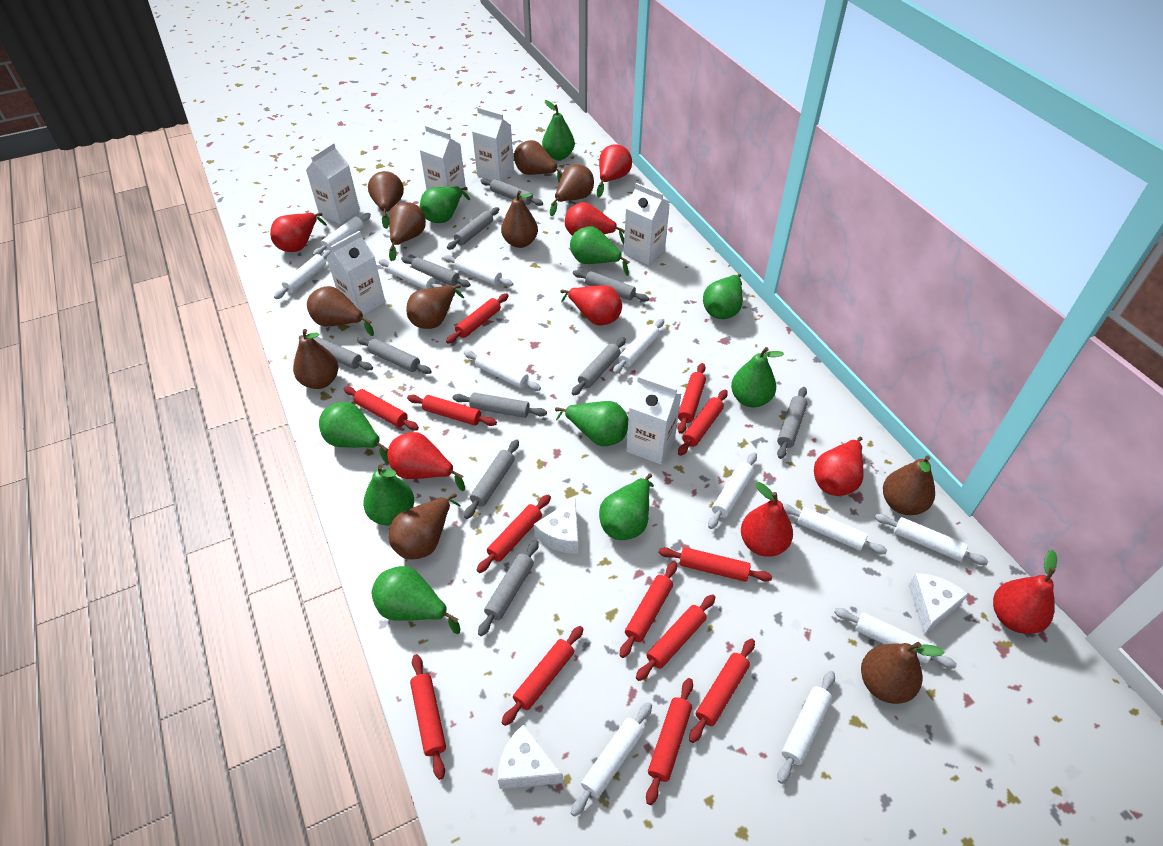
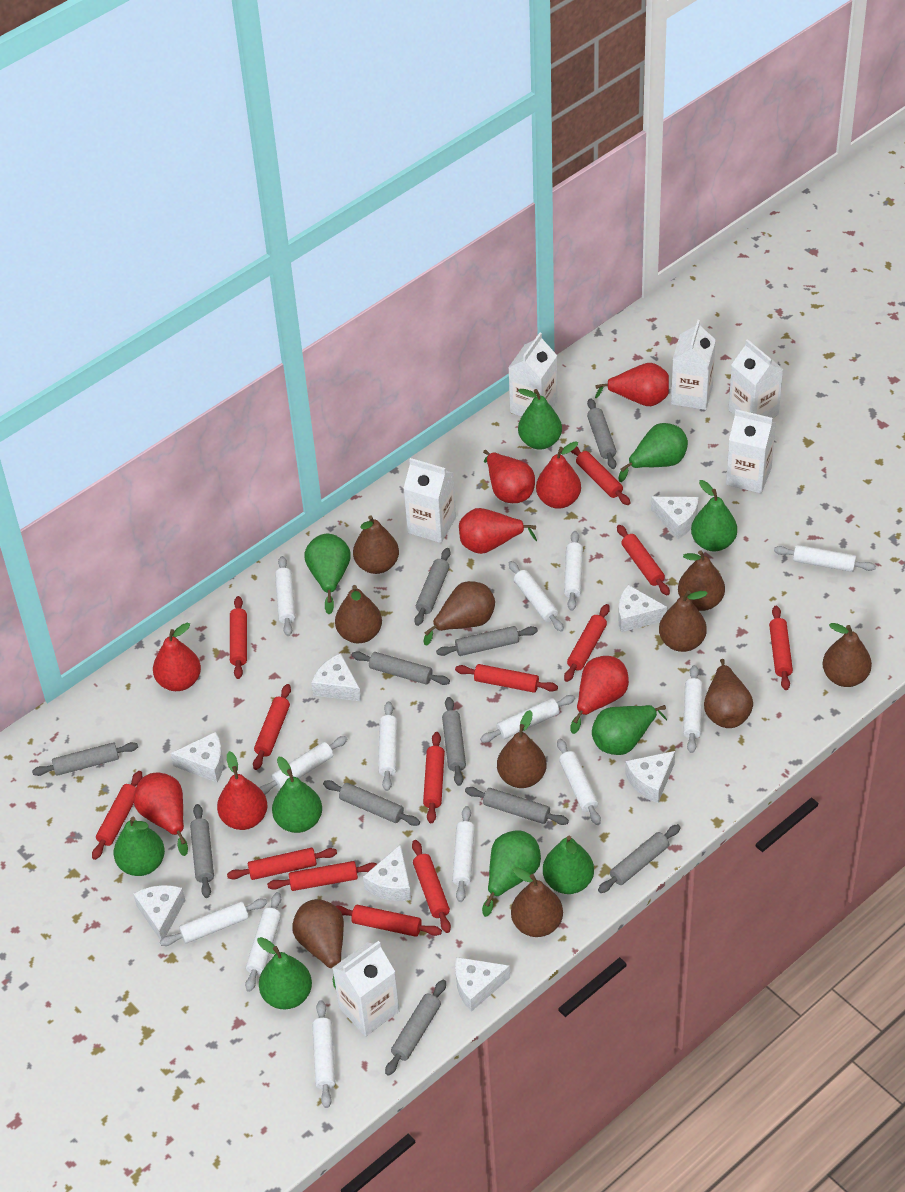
brown pear: [293,329,338,389] [307,286,374,336] [368,171,404,229] [389,202,426,261] [389,493,461,559] [406,285,464,329] [501,191,538,248] [514,140,563,182] [550,164,594,216] [861,642,945,704] [883,456,935,515] = 11 -> [293,899,344,989] [335,585,382,643] [353,515,399,574] [424,581,495,645] [497,710,546,788] [511,867,563,937] [659,590,708,652] [678,550,725,611] [704,659,753,728] [823,623,872,687] = 10
white cheese: [498,724,563,789] [534,498,578,554] [908,573,968,635] = 3 -> [133,885,185,940] [170,732,223,783] [311,653,361,701] [363,844,411,901] [455,957,510,1012] [618,585,668,632] [625,751,675,803] [651,497,698,539] = 8
white rolling pin: [274,249,332,299] [313,213,371,256] [379,259,442,289] [444,255,513,287] [464,350,541,391] [571,702,652,817] [613,319,664,374] [708,452,757,529] [777,671,835,784] [783,504,887,554] [834,608,957,669] [875,514,988,565] = 12 -> [160,899,267,946] [245,892,281,992] [260,736,347,795] [275,556,296,636] [312,1000,335,1108] [378,701,397,791] [452,806,475,902] [480,695,575,743] [509,561,564,632] [557,739,601,825] [564,531,583,611] [683,665,703,753] [774,545,876,572] = 13

